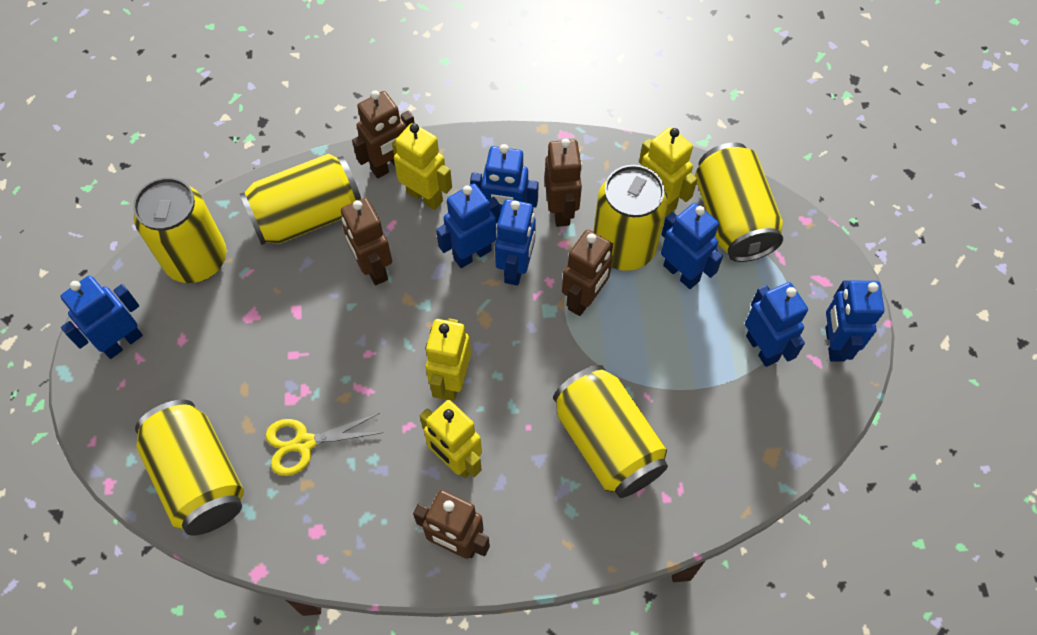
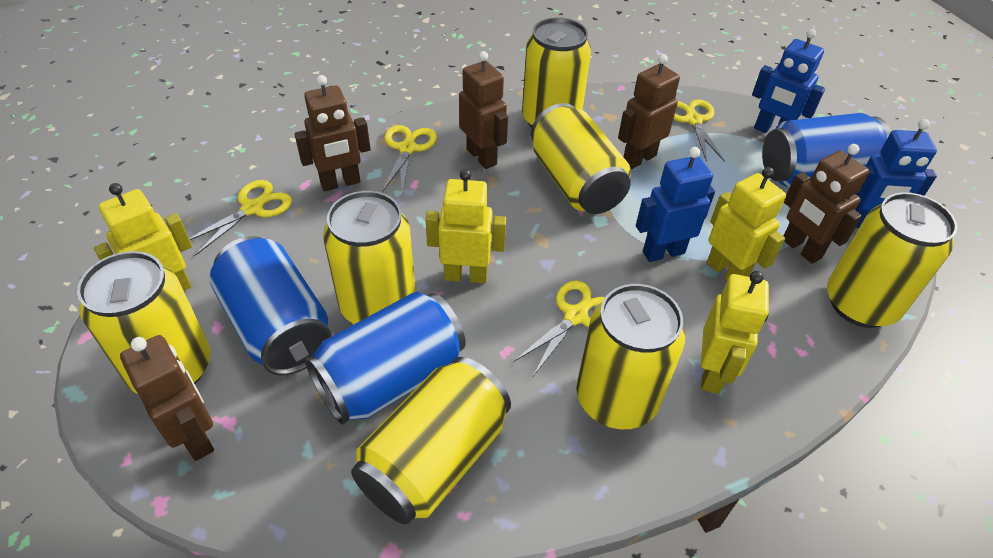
blue can: none = 0 -> [209,236,332,375] [305,292,466,425] [762,113,891,187] = 3
blue robot: [61,276,143,359] [436,184,500,268] [470,144,539,213] [495,199,536,286] [661,203,723,289] [745,282,808,367] [825,280,884,362] = 7 -> [636,147,715,262] [752,29,825,133] [856,119,937,228] = 3
yellow can: [133,177,227,283] [135,400,244,536] [240,154,361,245] [553,365,668,498] [593,165,668,271] [695,142,783,262] = 6 -> [77,251,211,394] [323,191,416,324] [351,357,511,525] [522,17,591,128] [531,103,631,214] [576,284,685,429] [827,192,958,328] = 7
yellow scissors: [266,413,384,476] = 1 -> [189,180,292,256] [382,125,437,196] [513,281,605,376] [674,99,725,162] = 4

